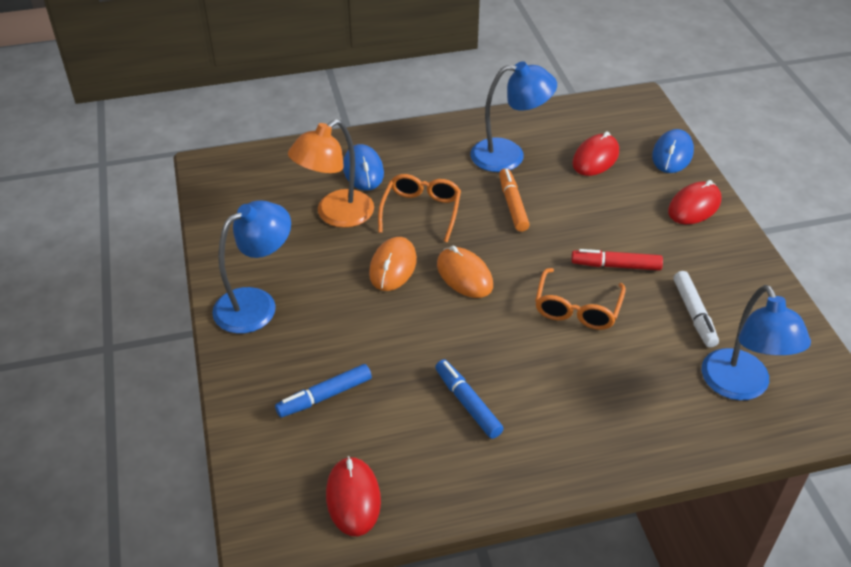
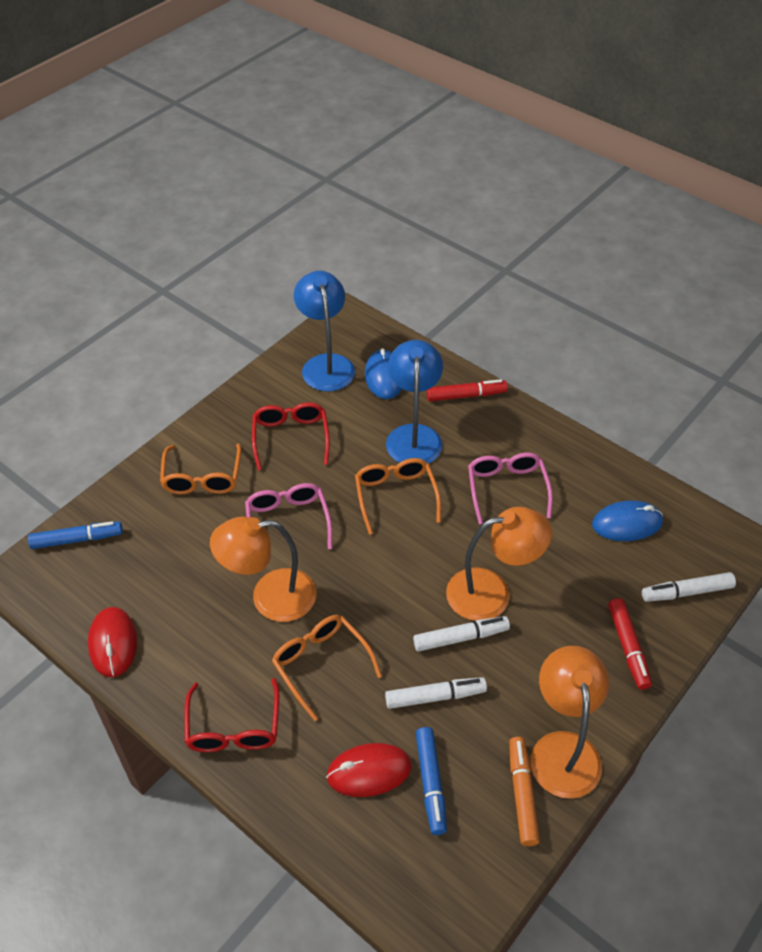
blue lamp: [212,200,291,334] [470,61,557,172] [702,285,811,400] = 3 -> [294,271,355,391] [386,340,443,464] = 2
orange glasses: [378,174,461,242] [535,268,626,330] = 2 -> [160,444,241,494] [272,615,382,721] [355,458,441,535] = 3
orange lamp: [288,119,374,228] = 1 -> [210,517,316,622] [446,507,552,621] [531,646,609,799] = 3
orange mouse: [369,237,417,291] [437,246,493,298] = 2 -> none = 0
pink glasses: none = 0 -> [245,483,332,549] [468,452,553,524] = 2
red glasses: none = 0 -> [184,678,279,752] [252,403,330,470] = 2
red marker: [571,249,663,271] = 1 -> [426,379,508,402] [608,598,652,690] = 2
red mouse: [326,456,381,536] [572,131,619,176] [668,180,722,224] = 3 -> [88,607,137,677] [326,743,412,797] = 2
white marker: [674,271,719,348] = 1 -> [385,677,487,709] [413,616,510,651] [642,572,736,602] = 3

